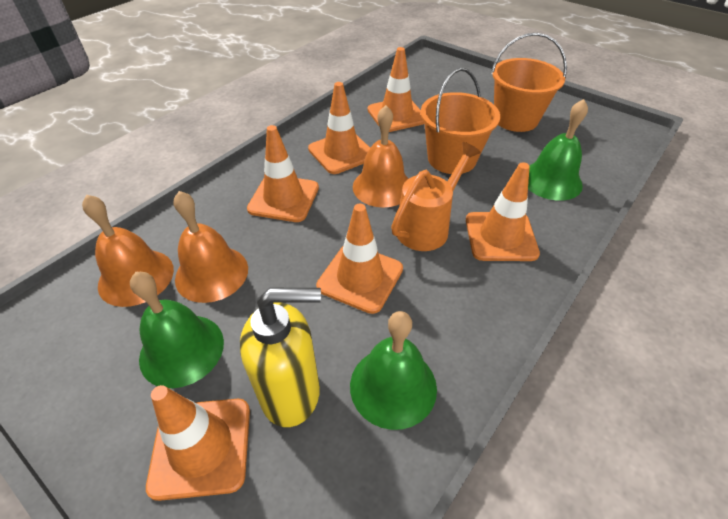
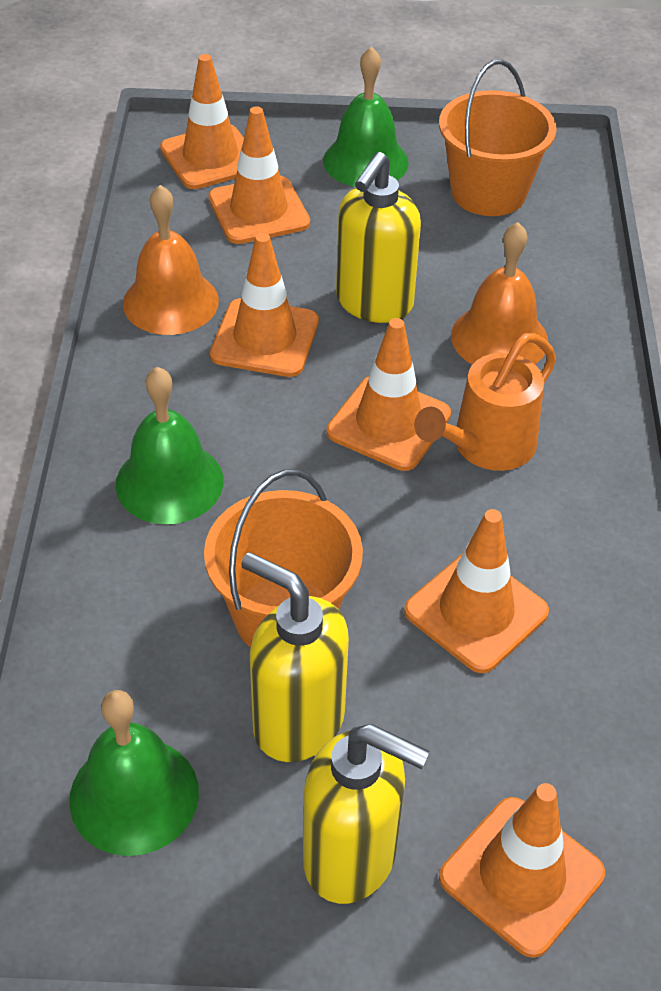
orange bell: [82,195,174,307] [174,191,248,303] [353,105,409,208] = 3 -> [123,185,219,335] [451,222,548,364] = 2
yellow soap dispenser: [240,288,321,427] = 1 -> [241,552,349,762] [303,724,430,904] [336,152,421,323] = 3

